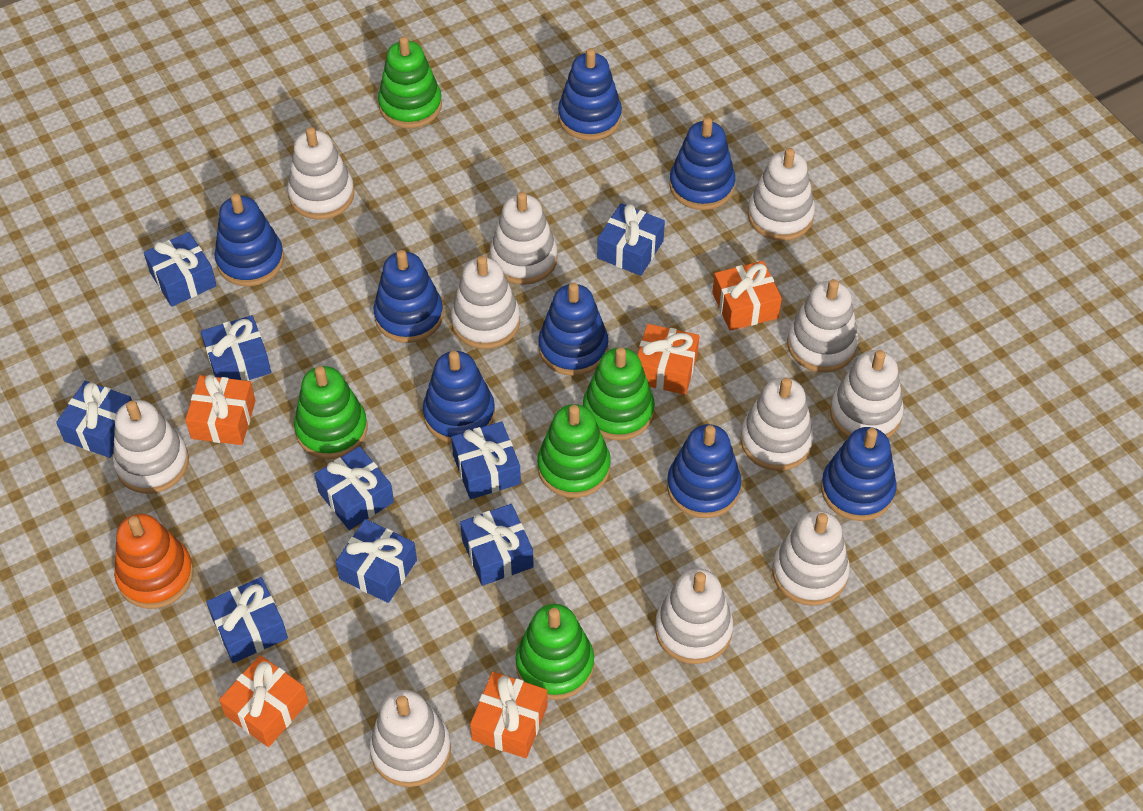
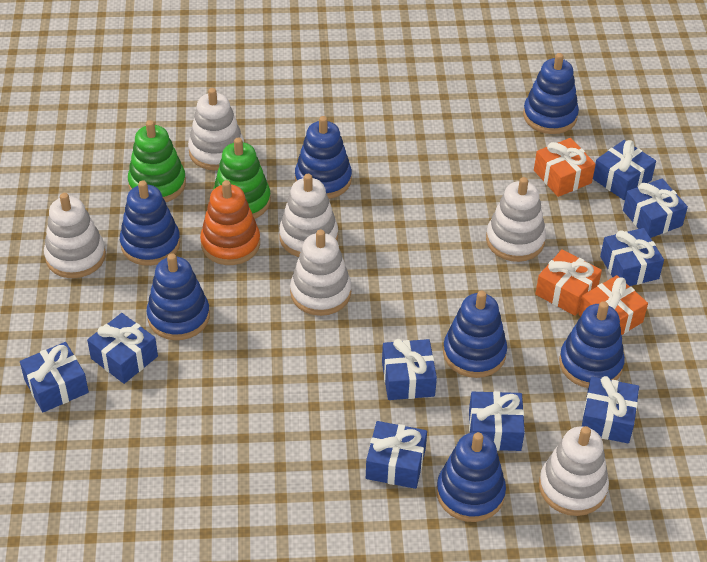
blue stacking toy: [215,193,284,286] [373,250,443,343] [423,351,495,443] [538,283,608,376] [558,48,622,141] [667,424,741,518] [669,117,735,210] [821,427,897,521] = 8 -> [120,180,180,266] [147,253,210,340] [295,116,352,199] [437,432,506,522] [443,291,507,378] [523,53,579,134] [559,301,625,388] = 7
green stacking toy: [294,366,367,459] [378,36,442,128] [515,604,594,700] [537,404,611,498] [583,347,655,440] = 5 -> [128,120,186,202] [213,138,271,219] = 2
orange gift: [185,374,256,445] [219,655,308,747] [470,672,548,758] [637,324,700,395] [712,261,782,331] = 5 -> [534,138,596,197] [535,249,602,316] [578,275,648,335] = 3
white stacking toy: [113,400,189,494] [287,127,354,220] [369,690,451,787] [451,256,520,349] [490,192,558,285] [655,568,733,664] [740,377,814,471] [748,148,815,241] [772,511,850,606] [787,279,858,372] [830,350,904,438] = 11 -> [44,193,106,278] [188,88,244,171] [279,174,338,257] [290,229,351,316] [486,177,546,262] [539,426,609,516] = 6

